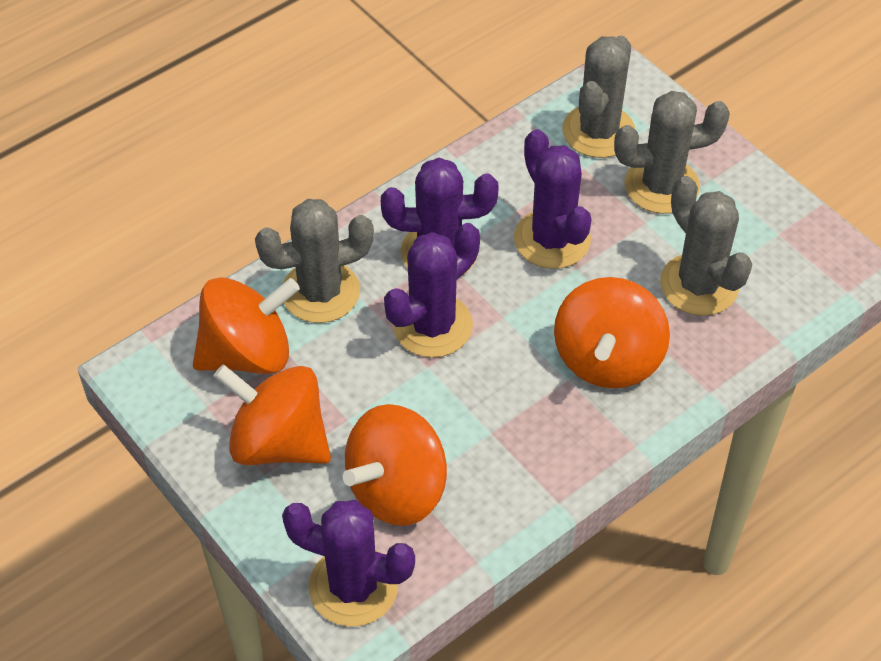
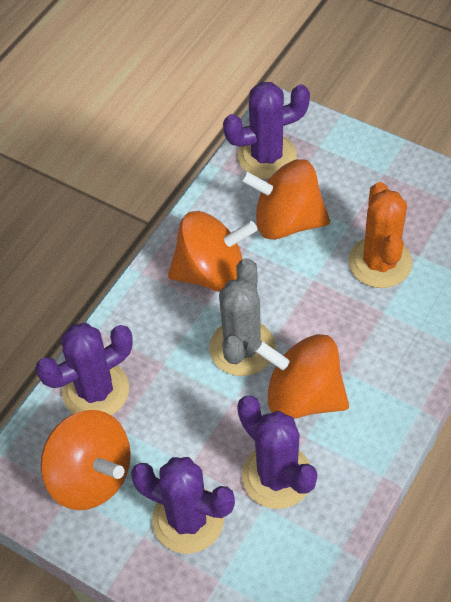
grey cactus: [255,199,374,323] [562,36,635,158] [614,91,730,214] [660,176,753,316] = 4 -> [209,258,275,376] = 1
orange cactus: none = 0 -> [349,182,412,288] = 1

